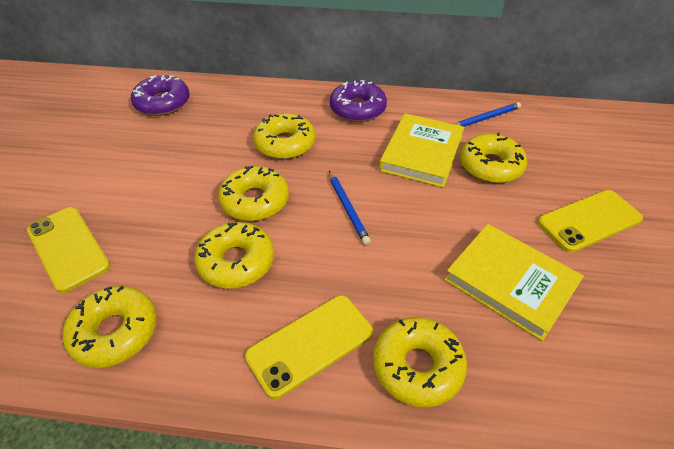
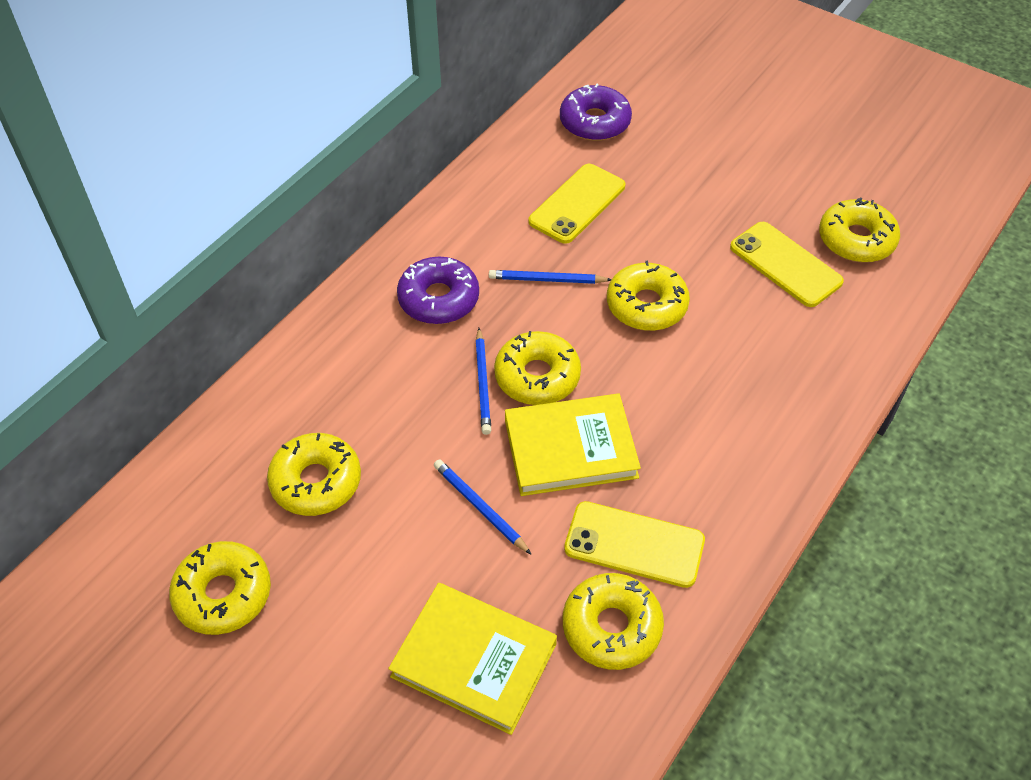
blue pencil: [329,171,371,245] [455,102,521,127] = 2 -> [434,459,532,555] [475,328,491,435] [489,270,612,284] = 3

